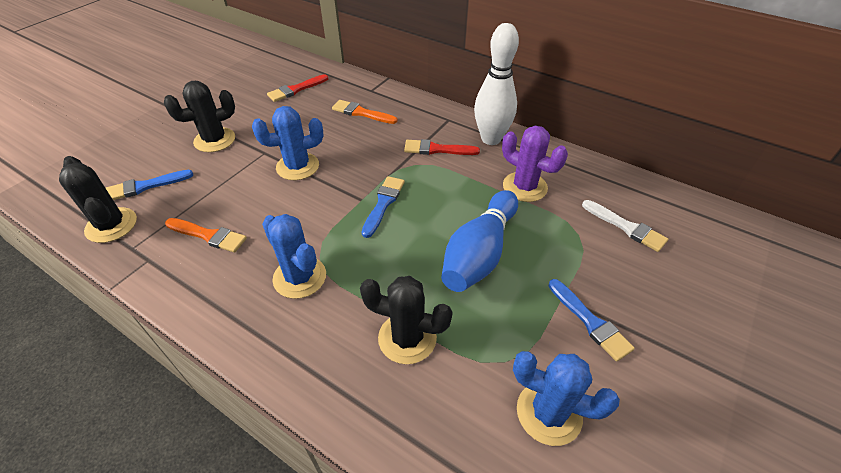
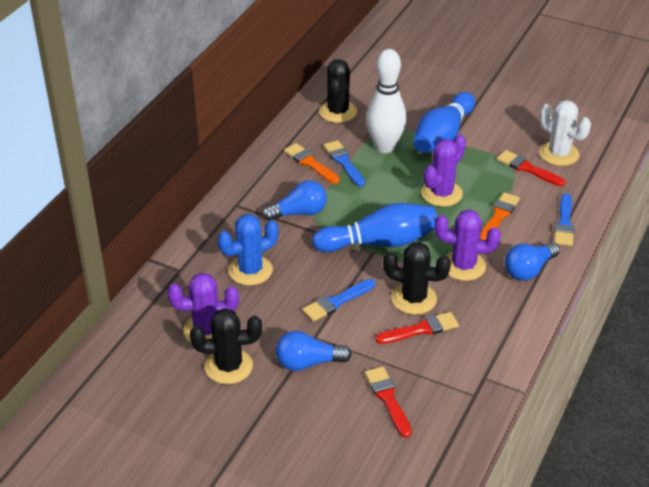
blue bowling pin: [441,190,518,292] = 1 -> [312,203,437,252] [413,92,475,153] = 2
blue cactus: [252,106,323,180] [262,214,326,299] [513,351,620,446] = 3 -> [218,214,279,285] = 1
blue light bulb: none = 0 -> [262,180,327,221] [276,331,352,371] [505,242,560,281] = 3
purple cactus: [502,126,568,202] = 1 -> [168,273,239,343] [421,134,466,207] [435,210,501,281] = 3
red brush: [267,74,329,102] [404,139,480,155] = 2 -> [365,366,412,438] [375,312,459,344] [497,150,565,186] = 3
white brush: [582,200,668,252] = 1 -> none = 0
white cactus: none = 0 -> [539,100,591,166] = 1

